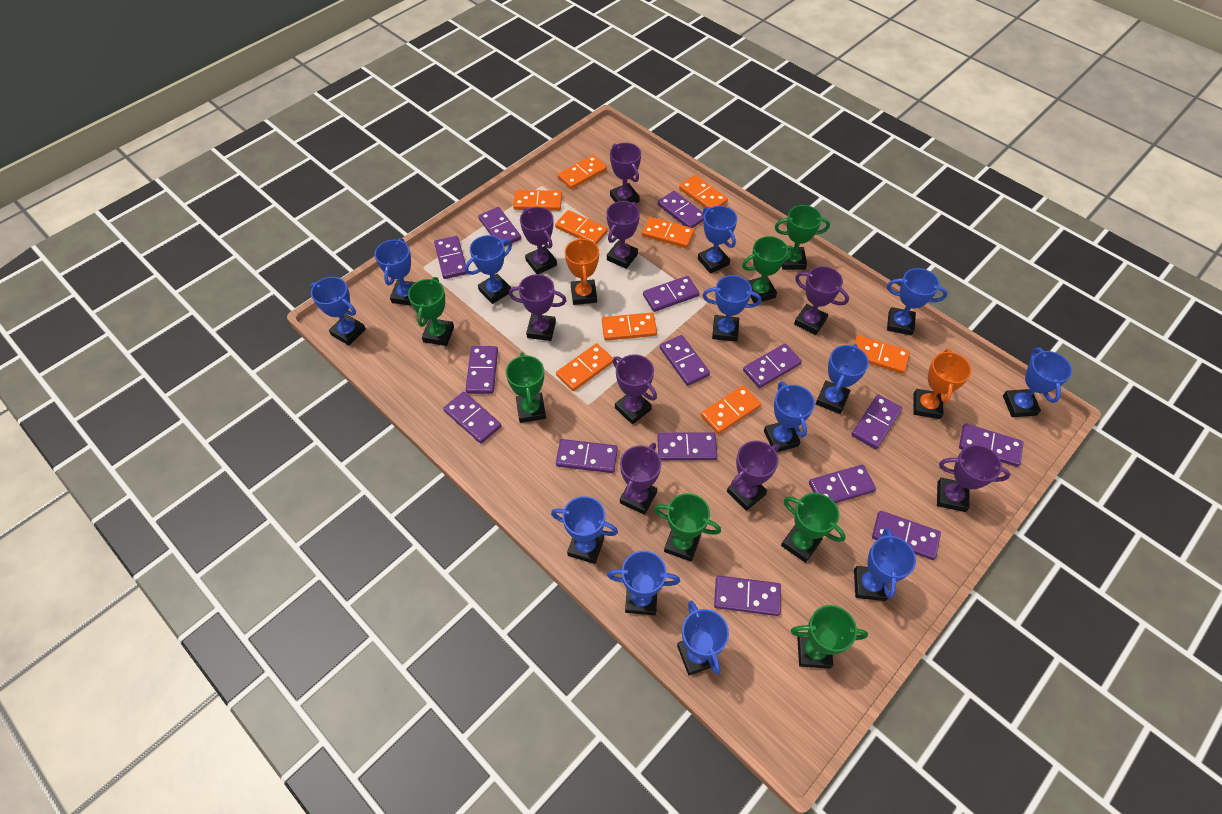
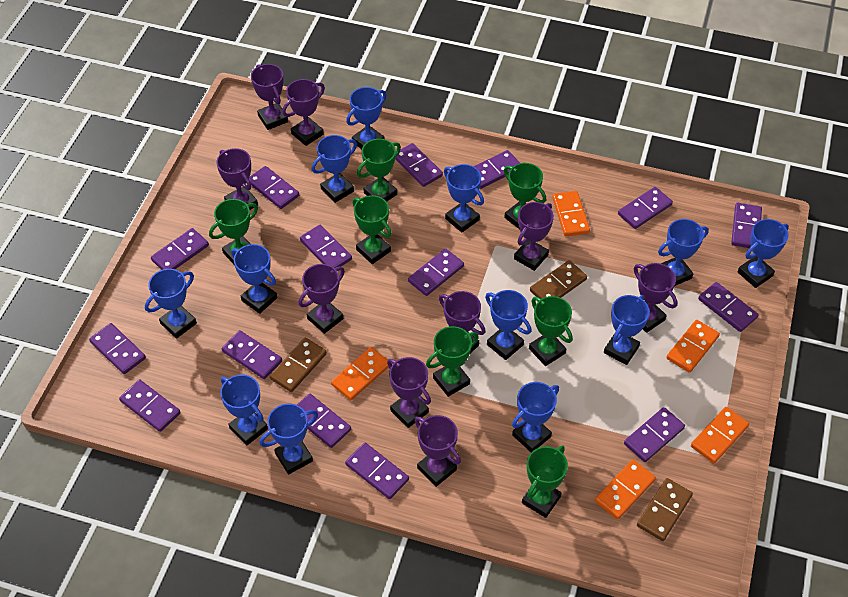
blue trophy: [310,277,366,345] [374,238,416,306] [465,235,512,304] [551,496,618,564] [607,551,680,615] [677,601,729,675] [698,206,737,274] [702,275,761,342] [764,381,815,452] [816,344,869,414] [854,528,916,601] [887,268,947,336] [1003,347,1072,417] = 13 -> [145,269,197,339] [220,375,268,446] [231,244,277,314] [259,404,318,474] [312,135,357,203] [346,87,387,149] [444,164,484,233] [485,290,532,360] [512,382,559,452] [604,295,650,365] [658,219,709,286] [738,219,789,288] = 12
brown domino: none = 0 -> [270,338,327,392] [530,260,587,299] [637,478,693,541] = 3
orange domino: [513,190,562,211] [555,210,608,244] [556,343,613,391] [558,155,607,189] [602,312,657,341] [642,217,695,248] [679,175,728,208] [701,386,761,434] [853,335,910,374] = 9 -> [331,347,389,400] [552,191,590,236] [595,460,656,519] [666,320,720,373] [691,407,749,463] = 5
orange trophy: [565,237,599,305] [913,349,972,419] = 2 -> none = 0

